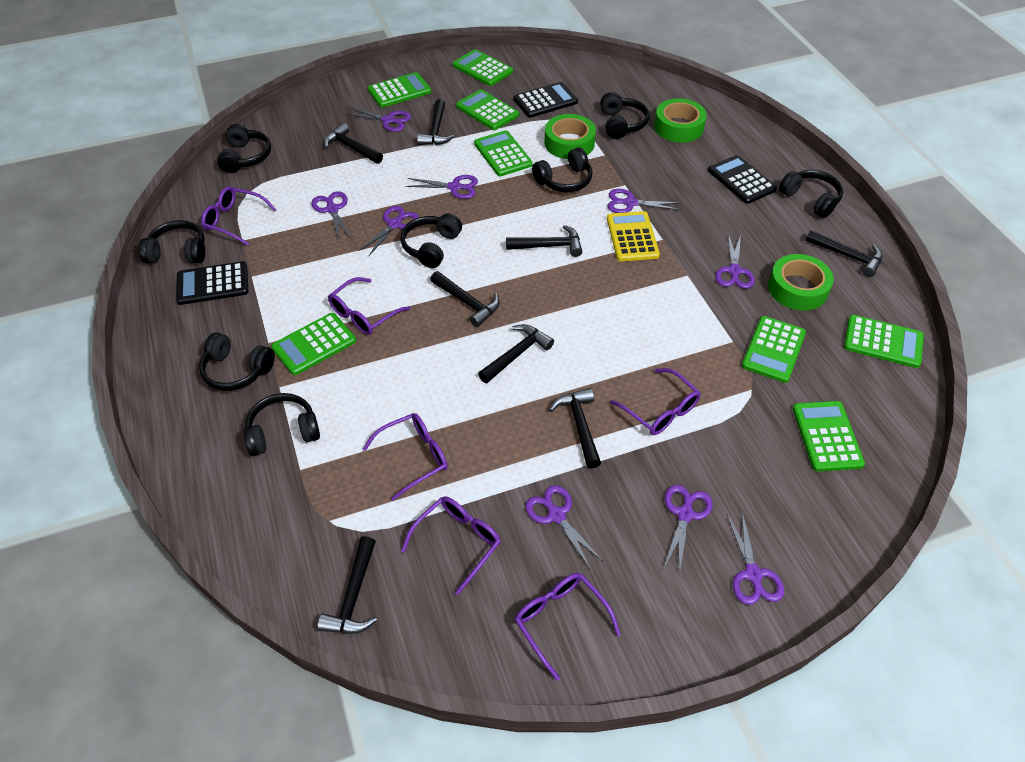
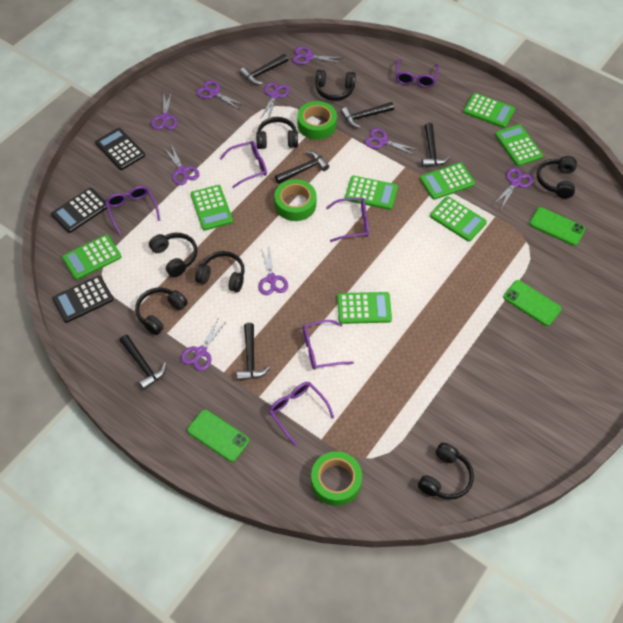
black hammer: [317,536,377,634] [324,123,383,164] [417,99,454,145] [430,271,499,327] [478,324,554,383] [506,225,582,257] [549,388,601,469] [806,230,882,277] = 8 -> [120,335,167,390] [237,323,270,381] [240,54,288,85] [275,151,329,184] [341,102,394,128] [422,123,450,167] = 6
black headphones: [138,220,205,264] [199,332,275,391] [217,124,271,173] [243,393,320,456] [400,213,462,268] [532,147,593,192] [600,92,649,139] [779,170,843,218] = 8 -> [135,288,188,335] [149,233,197,277] [195,251,245,292] [256,117,298,149] [315,69,356,101] [418,443,474,500] [537,156,577,199] = 7
green phone: none = 0 -> [187,409,249,462] [503,280,562,326] [529,207,585,246] = 3
yellow calculator: [607,211,660,261] = 1 -> none = 0

